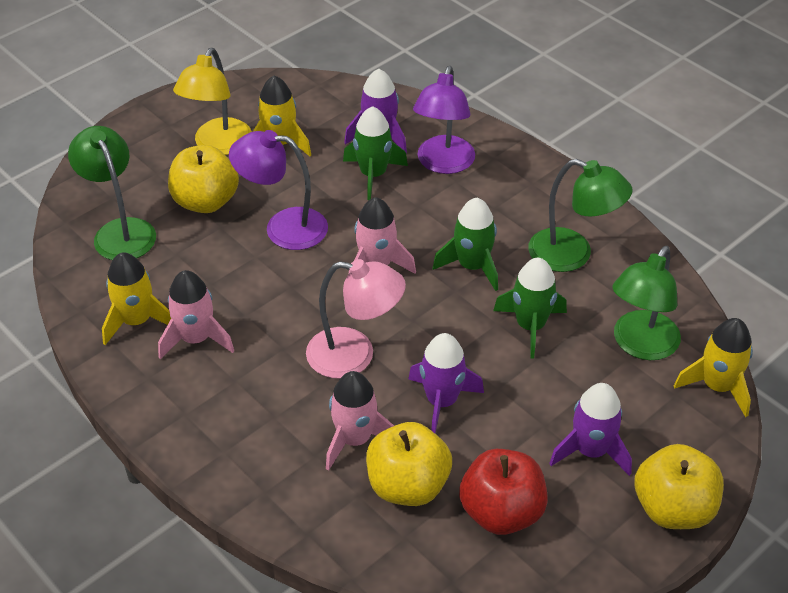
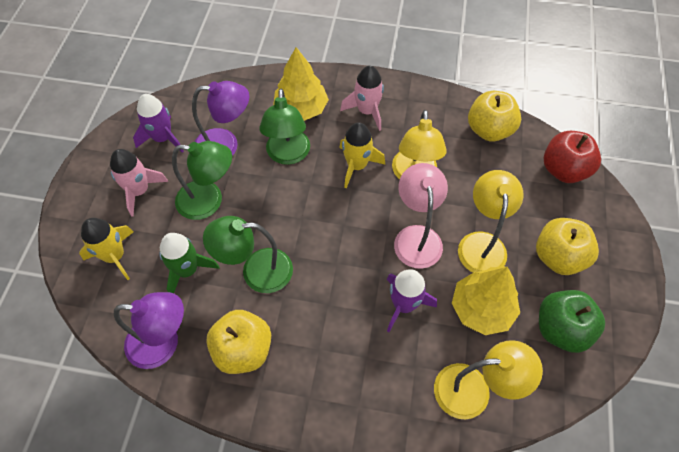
green apple: none = 0 -> [539,290,605,353] = 1
green rocket: [343,106,408,200] [433,198,498,291] [493,258,567,358] = 3 -> [159,233,219,293] = 1
pink rocket: [158,270,234,359] [326,371,394,471] [349,197,416,274] = 3 -> [110,149,168,217] [340,66,384,131] = 2
purple rocket: [344,69,407,153] [408,333,484,433] [549,383,632,476] = 3 -> [133,94,184,153] [387,269,437,332] = 2
yellow lamp: [173,48,252,155] = 1 -> [392,110,447,179] [434,340,543,420] [458,170,524,273] = 3
yellow rocket: [102,252,171,345] [253,75,311,156] [674,318,753,417] = 3 -> [79,218,133,280] [340,122,385,188] = 2
yellow tree: none = 0 -> [273,47,329,121] [452,267,520,335] = 2

